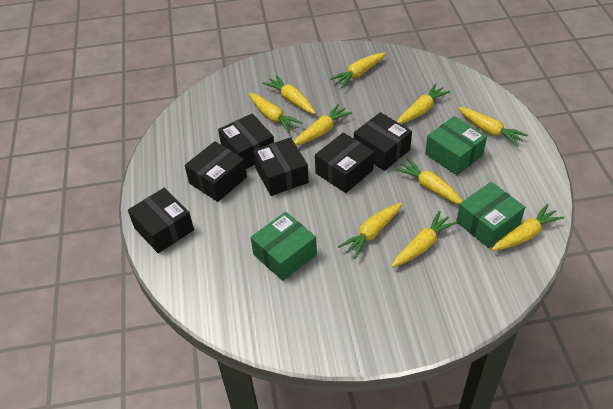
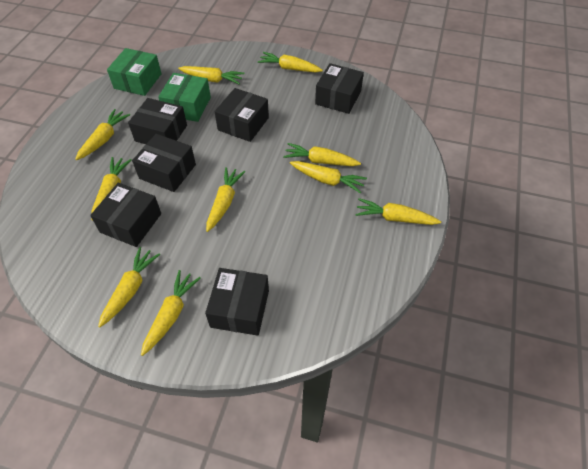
green box: [250,212,317,281] [425,116,487,175] [456,182,525,248] = 3 -> [107,48,162,96] [158,73,211,122] = 2

